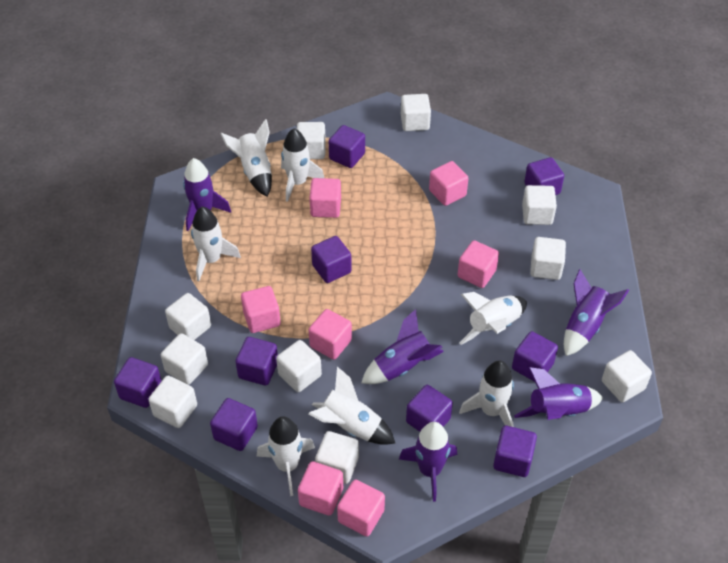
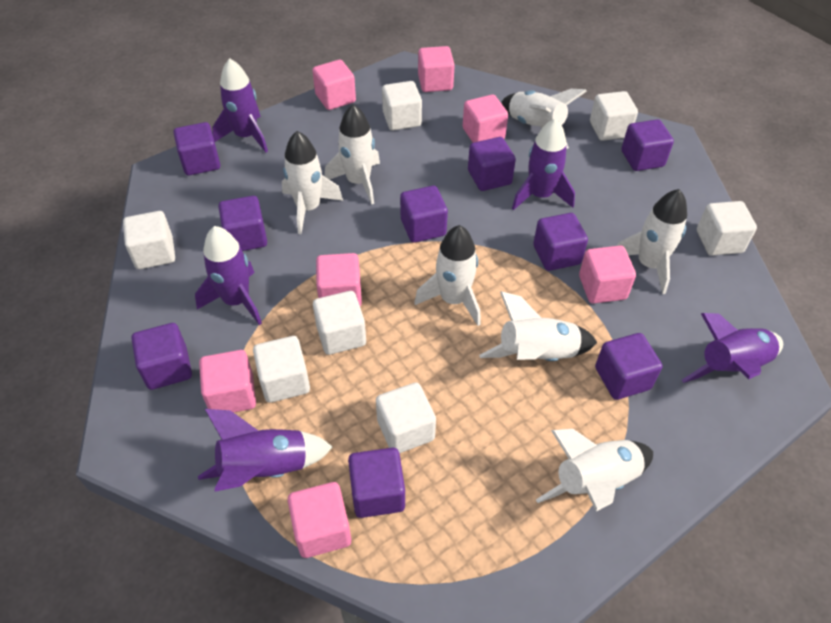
white cube: [148,376,197,428] [161,333,208,385] [165,293,211,340] [276,340,322,392] [297,122,326,159] [315,431,359,484] [401,94,431,131] [522,185,557,225] [530,237,566,280] [602,350,652,402] = 10 -> [123,211,175,269] [253,336,310,403] [313,291,366,355] [376,383,436,453] [382,81,422,130] [590,91,638,141] [697,201,757,256] = 7

